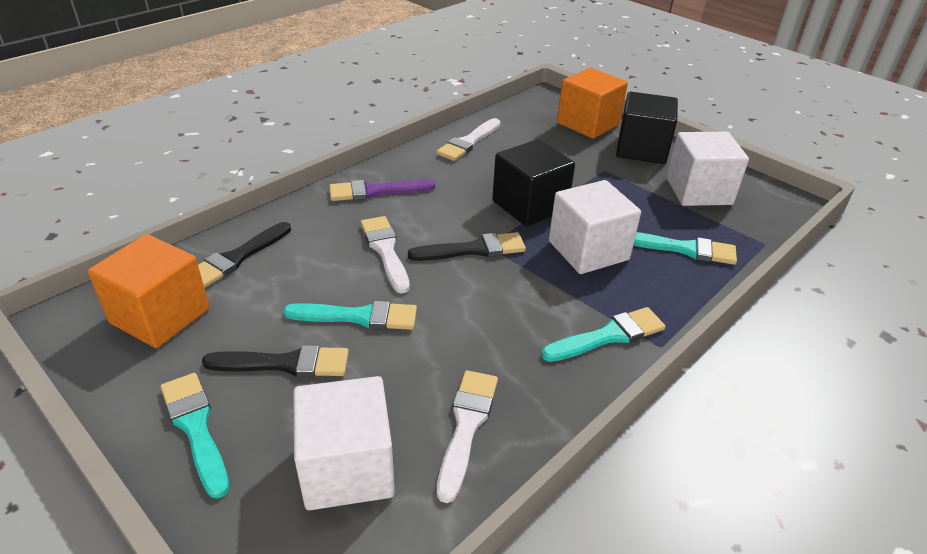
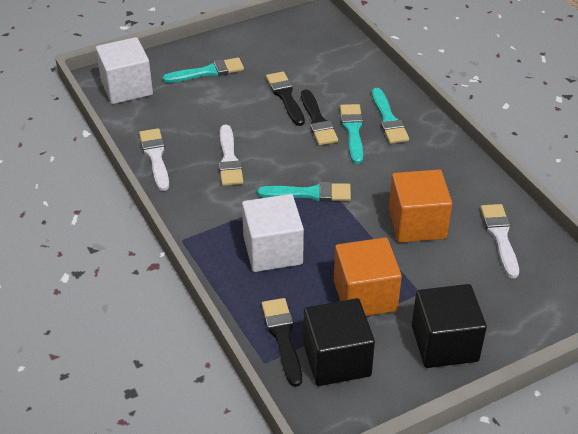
purple brush: [329,179,435,201] = 1 -> none = 0
white cube: [293,376,395,510] [549,180,641,274] [666,132,749,206] = 3 -> [96,37,153,104] [242,194,304,272] = 2

